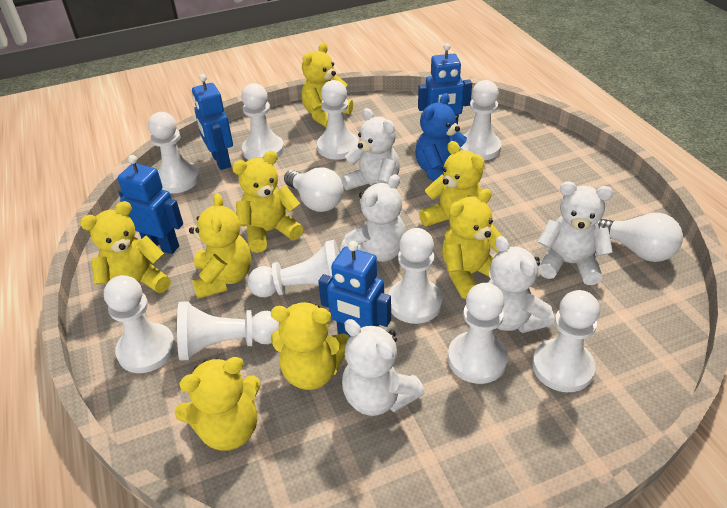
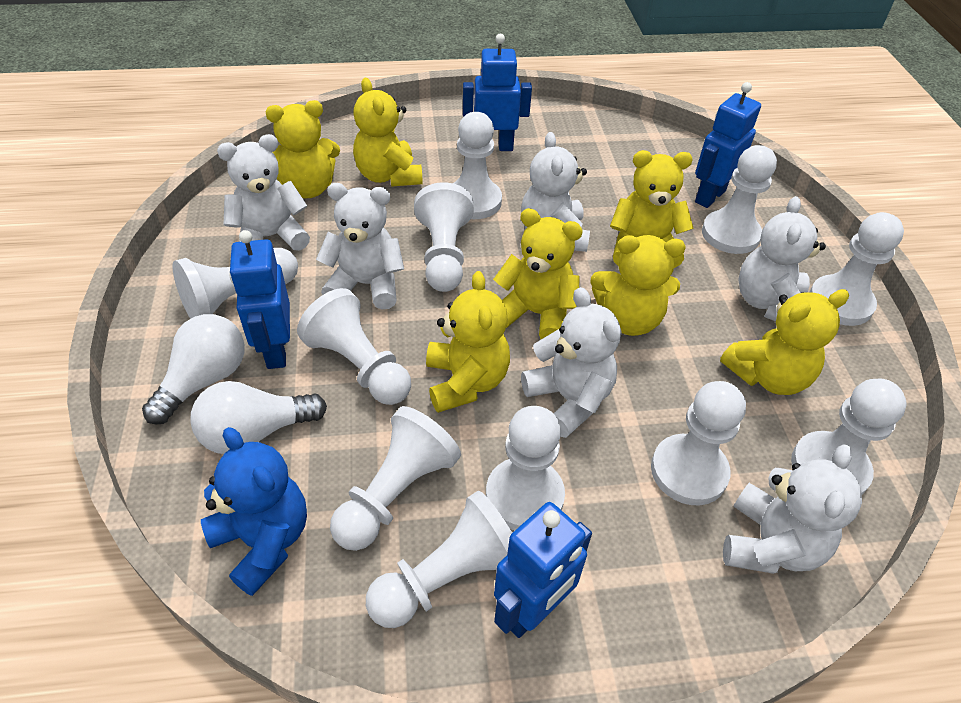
white pawn: [104,275,175,373] [148,112,200,194] [177,302,279,361] [241,83,284,160] [248,240,339,298] [317,80,358,160] [388,228,442,324] [448,283,508,384] [460,80,501,160] [532,290,600,392] = 10 -> [172,248,298,319] [297,288,411,405] [330,406,461,551] [366,491,512,628] [414,182,474,292] [453,112,502,219] [486,406,565,530] [651,381,746,505] [702,145,777,254] [791,378,907,495] [809,212,904,326] = 11
white teddy bear: [340,174,406,262] [341,108,400,190] [342,319,425,416] [488,236,554,333] [538,181,613,285] = 5 -> [217,134,310,251] [316,183,404,309] [521,132,590,252] [521,287,621,438] [723,445,862,574] [738,196,826,321] = 6
yellow teddy bear: [80,201,171,293] [175,357,261,451] [189,193,251,299] [232,151,303,253] [271,302,350,390] [302,43,353,128] [419,141,485,237] [442,189,502,299] = 8 -> [265,100,340,198] [353,78,423,187] [426,271,510,413] [493,208,583,339] [590,235,686,336] [610,150,694,268] [720,289,849,395] = 7

